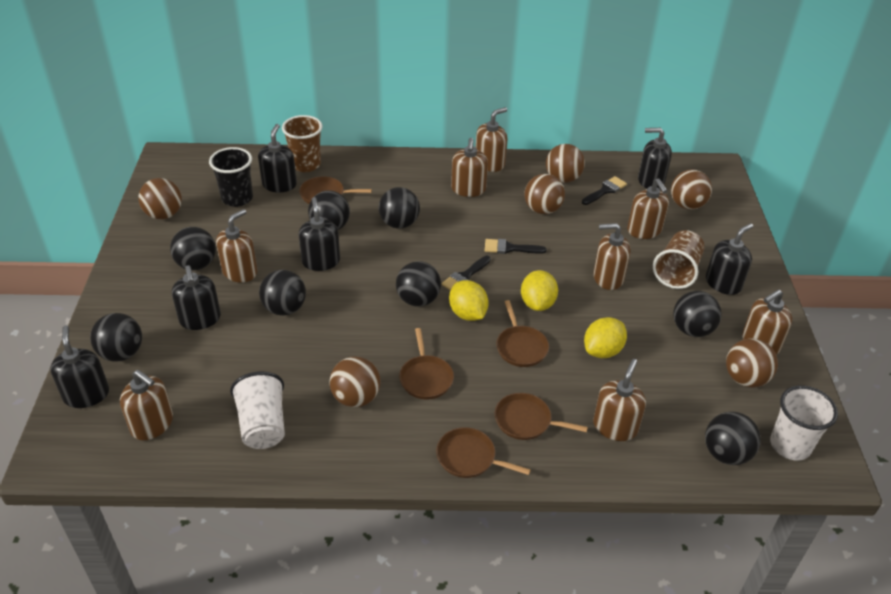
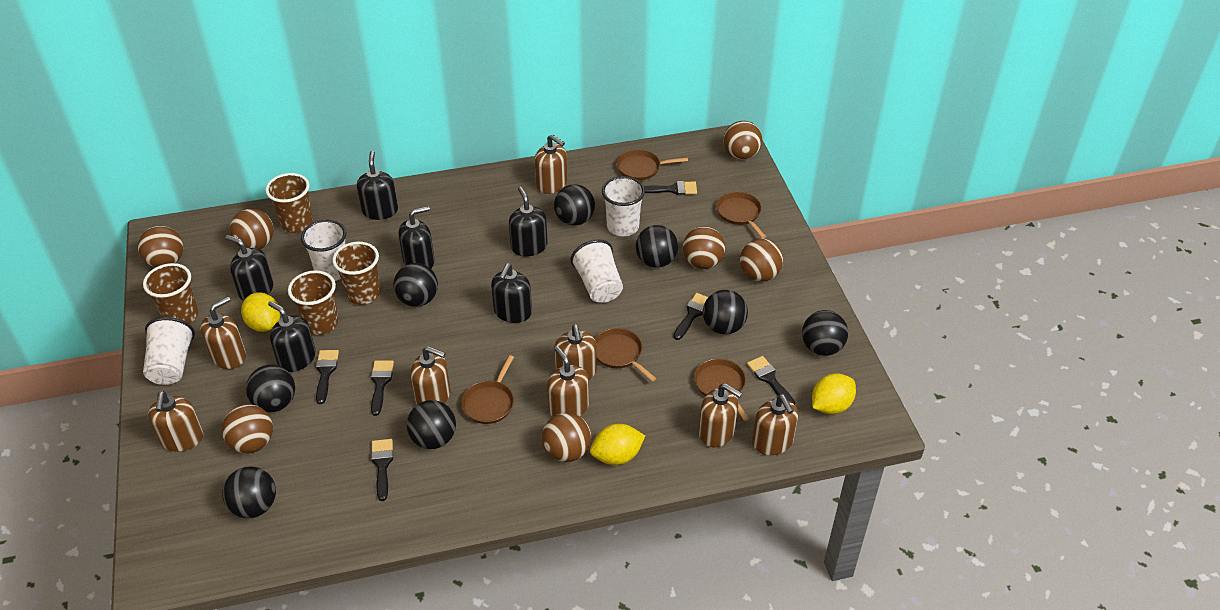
black brush: [442,256,491,290] [485,239,547,254] [582,176,627,205] = 3 -> [316,350,339,404] [371,361,394,416] [371,439,393,501] [644,181,697,195] [673,293,708,340] [747,356,795,405] = 6
black cup: [209,147,253,207] = 1 -> none = 0
brown ball: [138,178,182,219] [329,356,380,407] [524,174,565,214] [546,144,585,183] [671,170,712,210] [726,338,778,388] = 6 -> [138,226,183,268] [222,404,273,454] [230,209,274,249] [542,413,591,462] [683,226,725,269] [723,121,762,160] [740,239,783,282] = 7
brown cup: [282,115,323,172] [653,230,705,289] = 2 -> [143,263,198,324] [265,173,313,233] [288,270,339,335] [332,242,380,305] = 4
white cup: [230,371,285,449] [770,385,838,460] = 2 -> [143,317,195,385] [301,220,347,281] [571,239,623,303] [602,176,645,236] = 4

